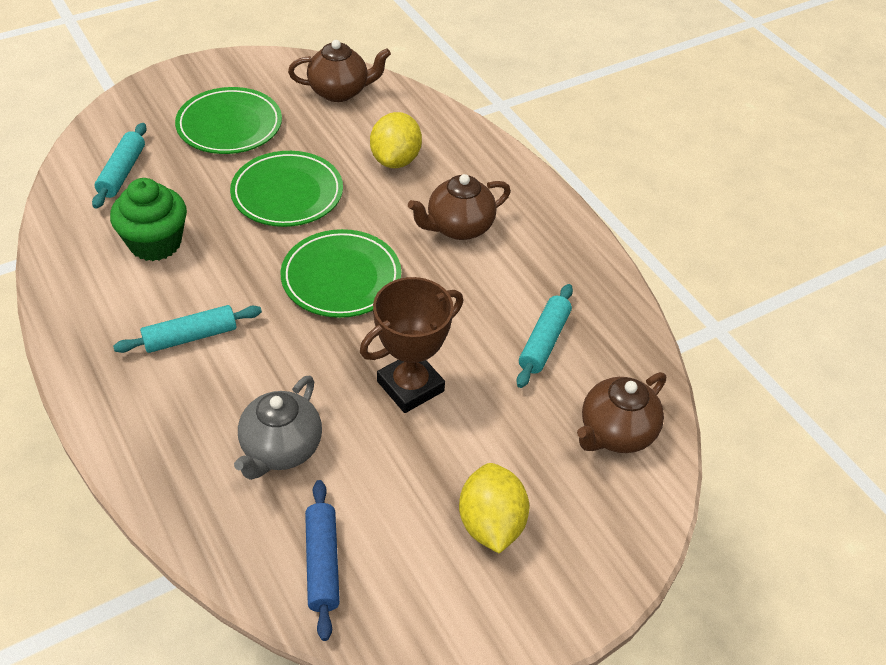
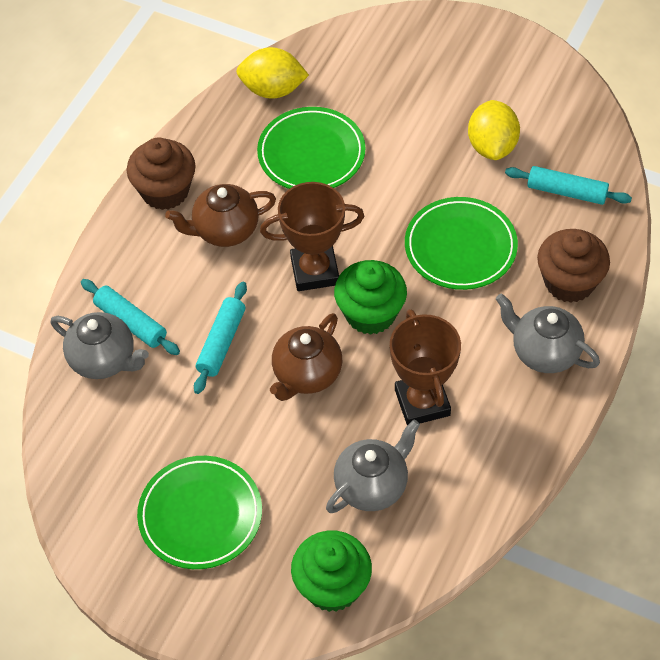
blue rolling pin: [305,480,340,641] = 1 -> none = 0
brown cupcake: none = 0 -> [127,138,196,210] [537,229,610,303] = 2
brown teapot: [288,40,391,102] [408,174,511,240] [577,372,666,453] = 3 -> [165,184,276,247] [270,313,342,401] = 2
brown trophy: [360,277,463,413] = 1 -> [260,182,364,291] [390,309,461,425] = 2
green cupcake: [110,178,187,261] = 1 -> [291,530,372,612] [334,260,407,335] = 2
grey teapot: [234,375,322,480] = 1 -> [51,312,149,379] [326,419,420,513] [496,294,600,373] = 3

